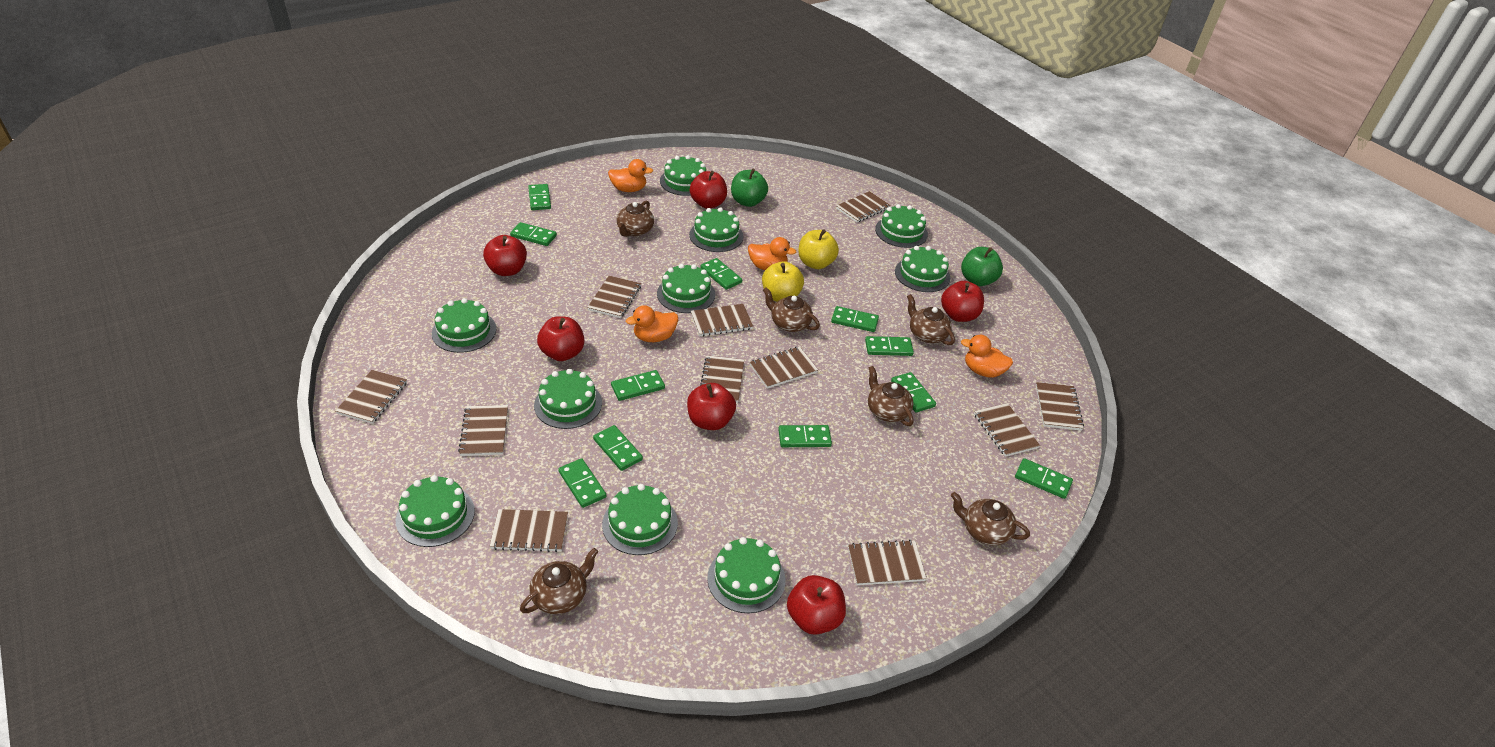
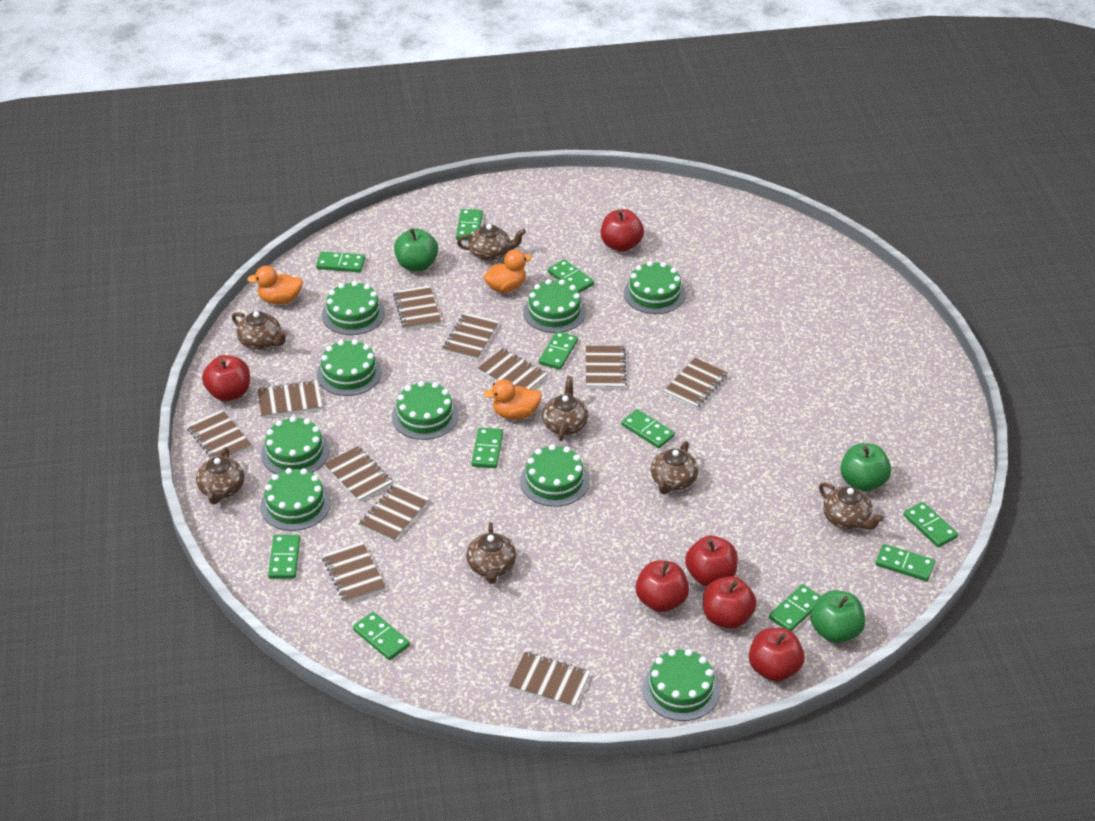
brown teapot: [520,548,598,614] [617,201,654,237] [763,287,820,332] [868,366,914,426] [907,294,955,345] [951,492,1030,546] = 6 -> [196,447,244,504] [232,311,288,350] [457,224,526,261] [466,522,516,584] [542,376,588,441] [651,441,698,494] [819,483,884,530] = 7
green apple: [731,169,768,207] [961,247,1003,286] = 2 -> [394,228,438,271] [811,590,866,643] [840,443,891,492] = 3
green cake: [396,475,475,547] [432,298,496,353] [534,368,602,429] [602,484,678,555] [657,264,715,313] [660,155,706,196] [689,207,743,252] [707,537,786,613] [875,204,928,248] [895,246,950,292] = 10 -> [260,468,331,531] [261,416,329,474] [317,339,382,396] [322,281,385,335] [392,381,459,440] [520,444,589,507] [523,279,586,333] [624,261,686,314] [642,649,720,721] = 9
orange duck: [608,159,653,192] [626,305,678,342] [748,237,796,270] [961,335,1013,378] = 4 -> [247,266,303,304] [483,250,532,293] [483,379,542,420] = 3
yellow apple: [762,261,804,302] [798,229,839,269] = 2 -> none = 0

